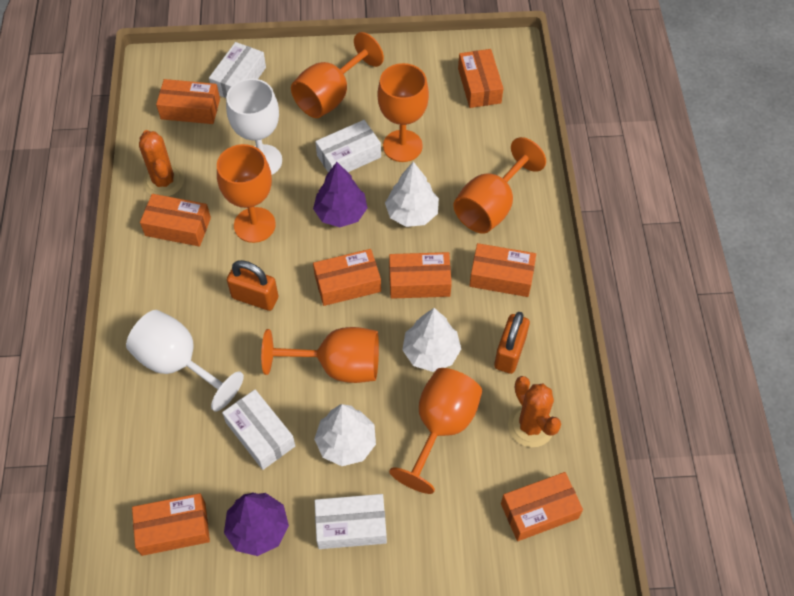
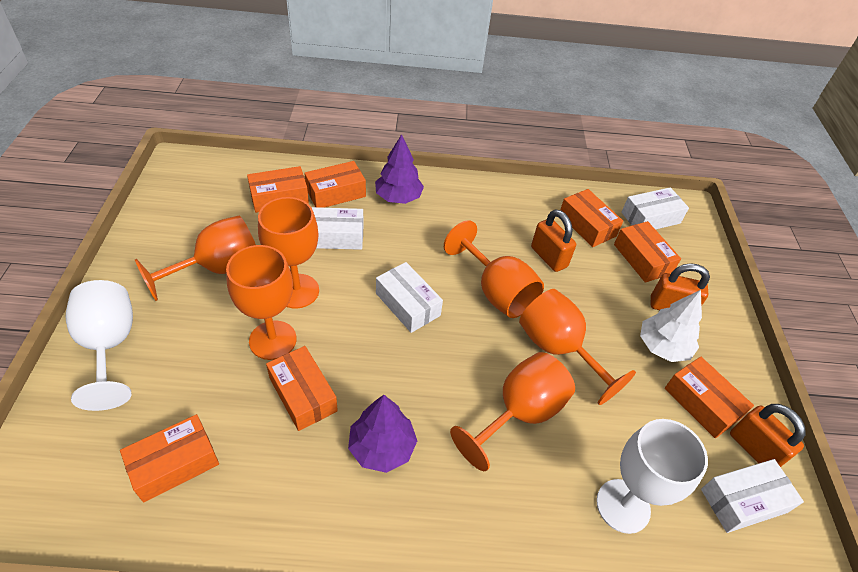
orange box: [132,493,210,556] [140,194,211,246] [156,79,220,124] [313,249,381,306] [389,252,452,299] [458,49,503,108] [470,243,536,297] [501,472,583,541] = 8 -> [120,414,219,503] [247,166,309,213] [266,346,338,431] [304,161,366,208] [560,189,623,247] [614,221,681,283] [665,357,754,438] = 7
orange cactus: [139,130,184,196] [508,376,561,447] = 2 -> none = 0
orange padlock: [227,260,278,311] [494,312,530,374] = 2 -> [531,209,576,272] [651,263,710,310] [730,404,805,467] = 3
white tree: [314,404,376,466] [385,162,439,227] [402,308,461,372] = 3 -> [640,290,702,362] = 1

